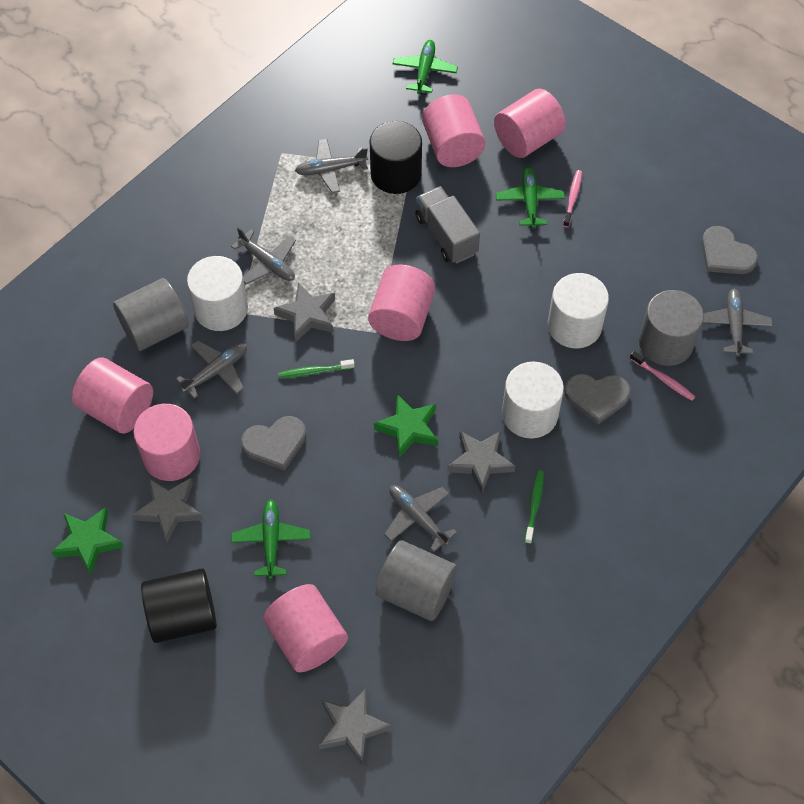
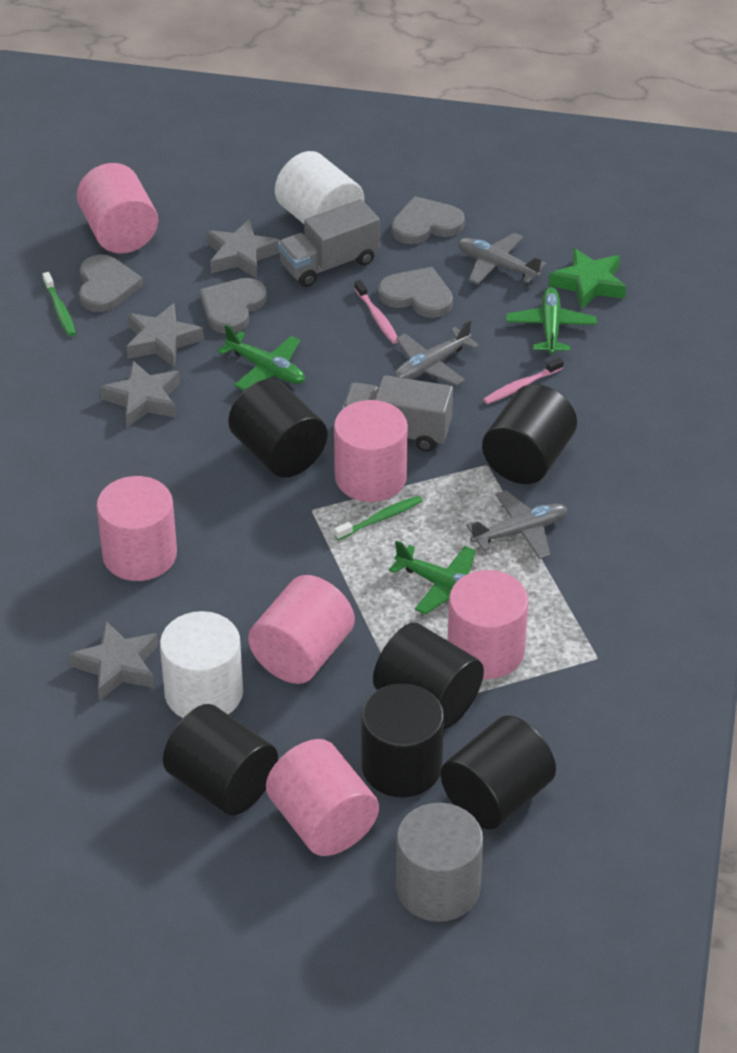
black cylinder: [141,568,217,643] [370,121,422,194] = 2 -> [163,704,278,816] [228,379,327,478] [361,683,444,797] [373,623,484,729] [441,716,556,829] [482,384,577,484] = 6
green star: [52,507,124,575] [374,394,438,458] = 2 -> [549,248,626,310] = 1
grey cylinder: [113,278,189,351] [376,540,457,621] [639,290,704,366] = 3 -> [396,803,483,922] = 1
grey heart: [241,416,306,471] [565,374,631,425] [702,226,758,274] = 3 -> [79,255,143,312] [200,278,267,334] [378,267,453,318] [392,196,465,244] = 4
grey plane: [176,340,247,399] [231,227,296,284] [295,139,368,193] [384,485,457,552] [703,289,773,357] = 5 -> [395,320,480,386] [458,233,546,284] [466,490,568,559] = 3
grey truck: [415,186,480,264] = 1 -> [278,199,380,287] [342,375,453,452] = 2
white cylinder: [187,256,248,331] [502,361,564,439] [548,273,609,349] = 3 -> [160,611,243,718] [275,151,364,224] = 2

